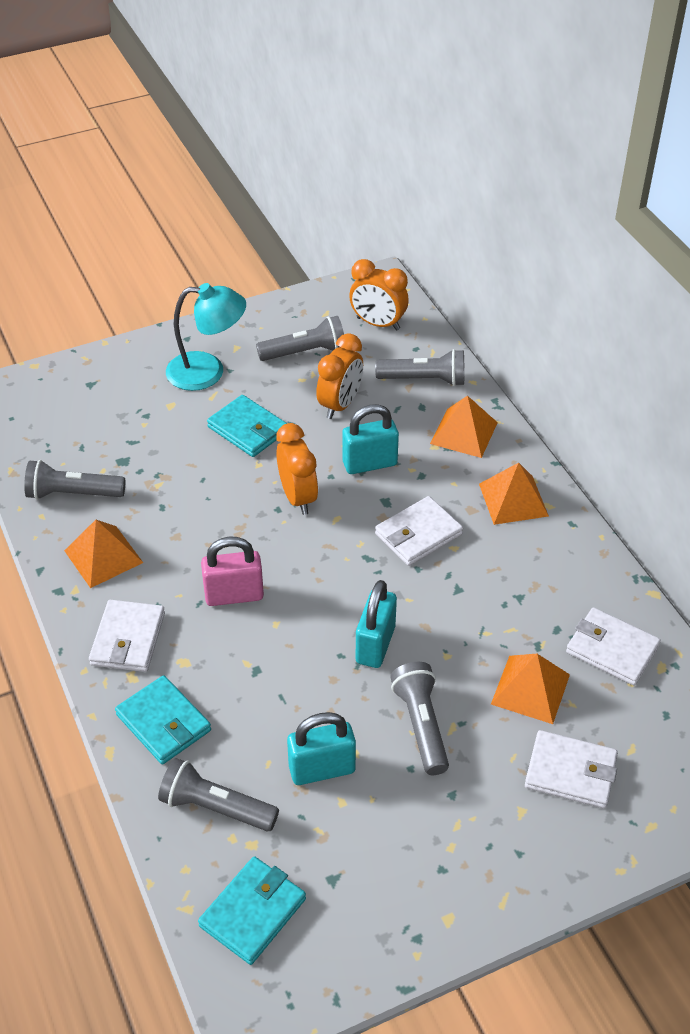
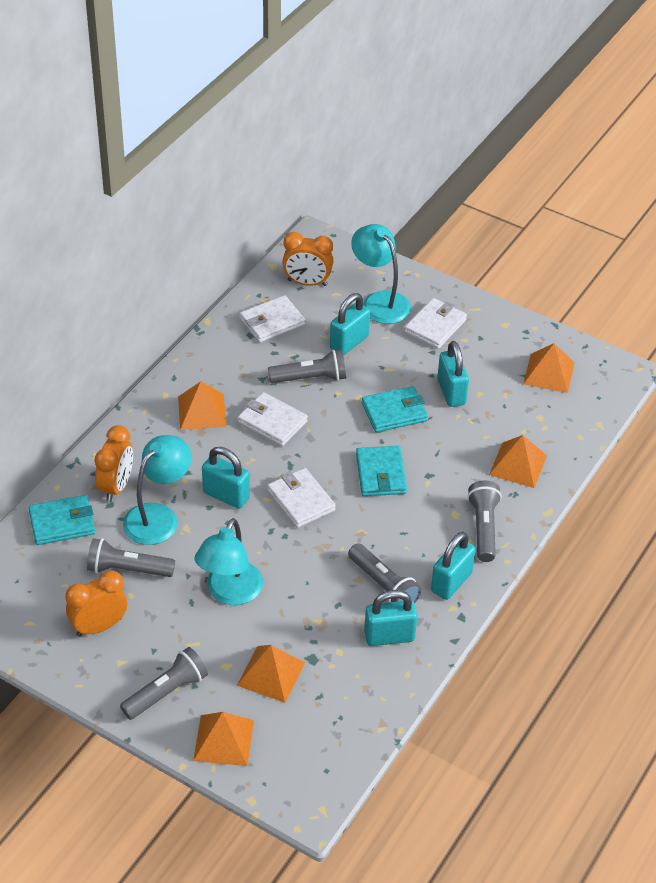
orange pyramid: [64,520,143,588] [430,395,498,458] [479,463,549,525] [491,654,570,724] = 4 -> [178,381,226,430] [193,712,254,766] [237,645,305,703] [489,435,547,488] [523,343,575,393] = 5
pink padlock: [201,537,264,606] = 1 -> none = 0
turquoise lamp: [166,283,246,391] = 1 -> [123,435,191,545] [194,518,263,605] [351,224,411,324] = 3
turquoise padlock: [287,712,356,785] [342,404,399,474] [356,580,397,668] = 3 -> [202,447,250,509] [330,293,370,355] [364,590,417,646] [431,532,476,600] [437,341,469,407] = 5

